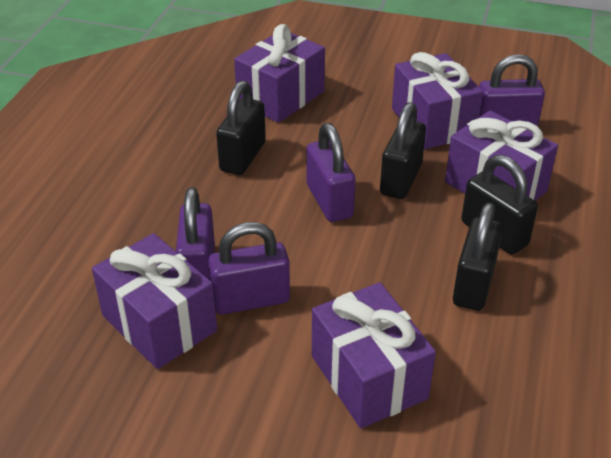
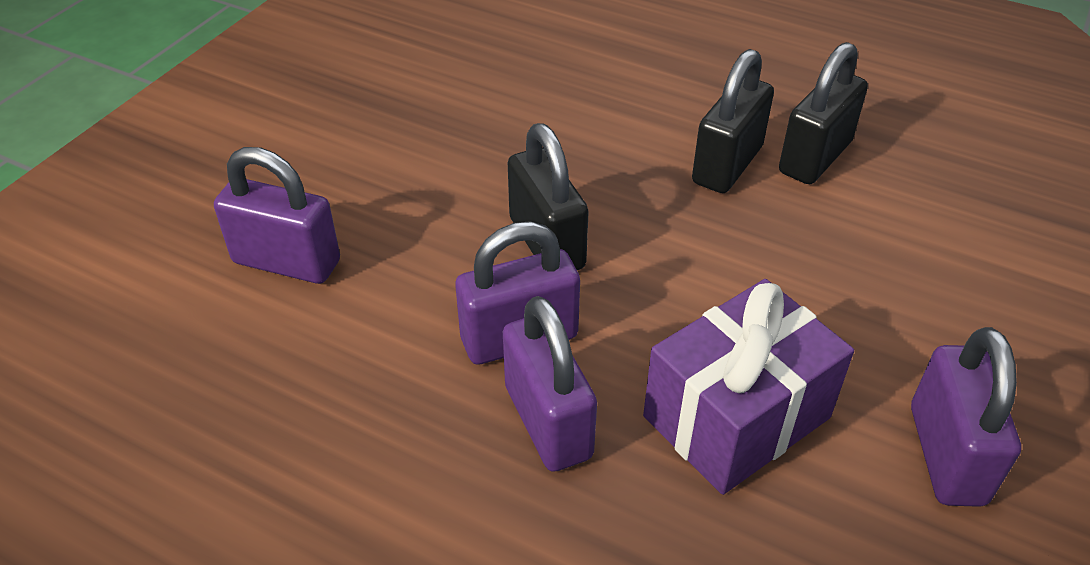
black padlock: [216,81,266,175] [380,102,426,199] [453,202,503,311] [462,155,538,255] = 4 -> [508,123,589,270] [692,49,774,193] [779,42,868,184] = 3
purple gift: [92,233,217,369] [234,24,325,123] [312,282,436,428] [392,52,483,149] [445,111,558,201] = 5 -> [643,279,854,495] = 1

